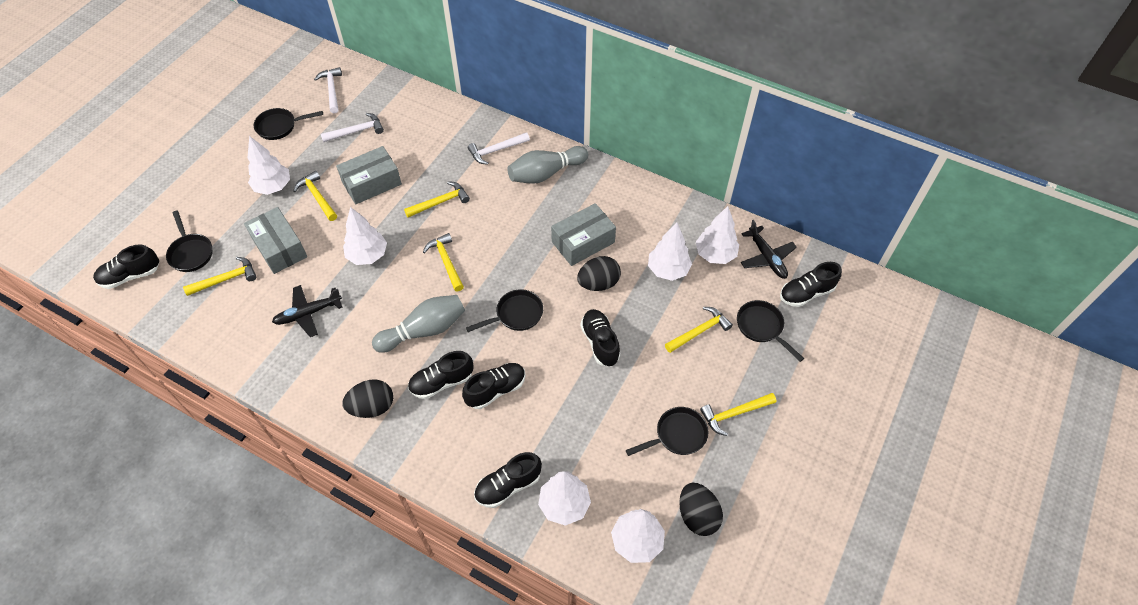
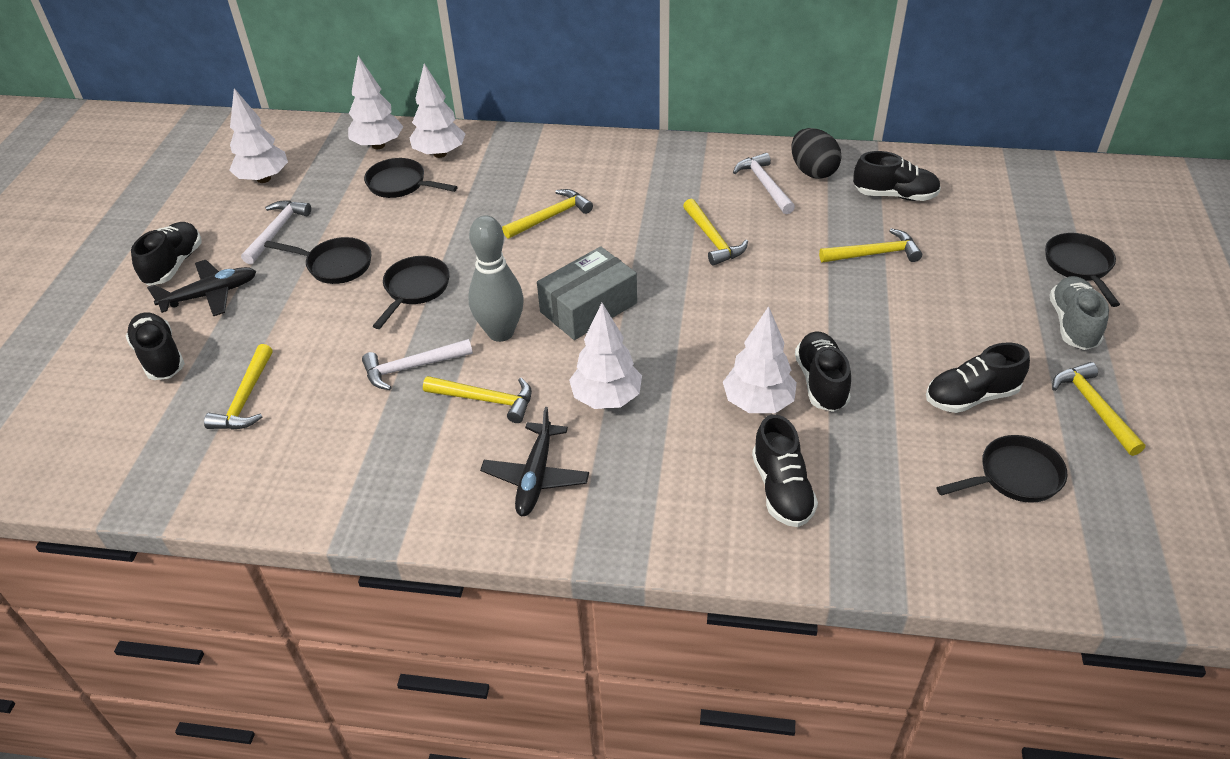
black egg: [342,380,393,418] [577,256,621,291] [679,483,723,536] = 3 -> [791,128,842,179] = 1
grey bowling pin: [372,295,465,353] [507,146,588,184] = 2 -> [468,215,524,342] = 1
grey box: [244,207,307,274] [336,146,402,204] [551,203,616,266] = 3 -> [537,246,637,340] = 1
grey shoe: none = 0 -> [1050,276,1109,350] = 1
white tree: [248,136,290,195] [343,207,387,265] [538,471,591,526] [611,509,665,563] [648,222,692,281] [696,206,739,264] = 6 -> [229,88,288,183] [348,56,403,149] [410,64,466,158] [569,303,642,409] [723,306,797,413] = 5

